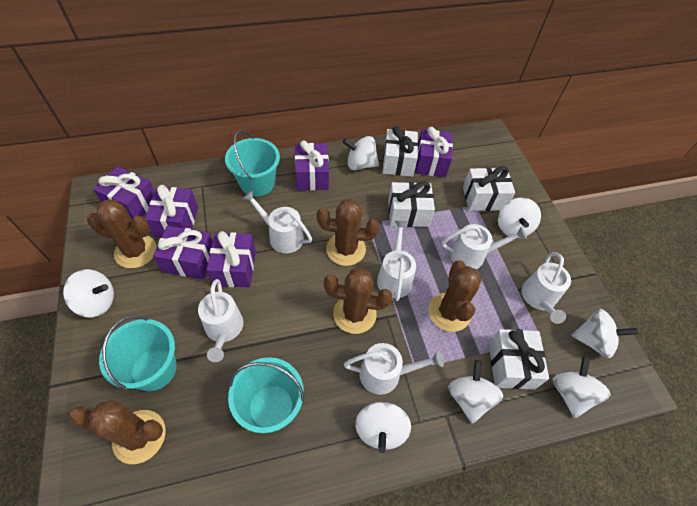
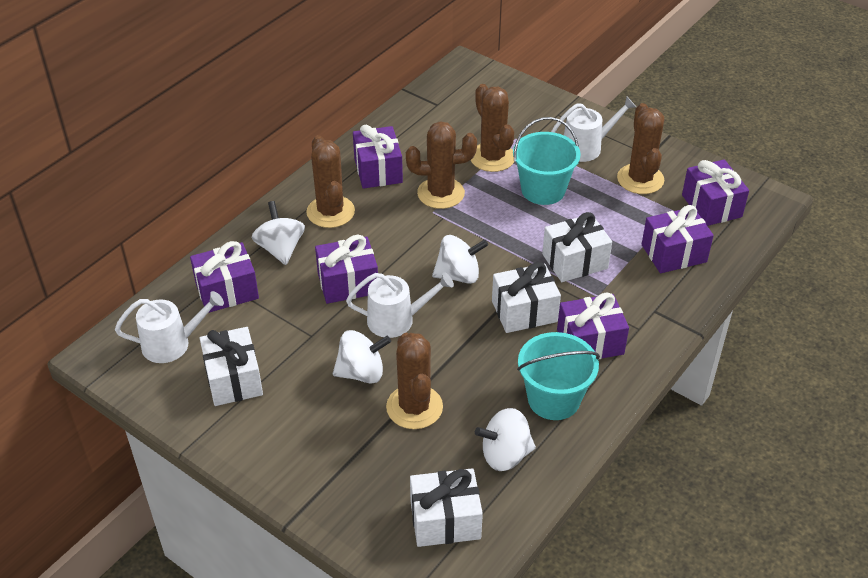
turquoise bucket: [99,315,177,391] [225,130,280,197] [228,357,304,433] = 3 -> [513,117,581,205] [517,332,600,420] = 2
white spinning top: [63,269,114,318] [342,136,379,170] [355,402,411,453] [448,360,503,424] [498,198,541,238] [553,356,611,418] [571,309,638,358] = 7 -> [251,201,305,265] [333,330,391,384] [432,235,488,284] [475,408,536,471] = 4
white watering can: [198,279,244,362] [242,190,312,253] [344,343,444,395] [377,221,416,301] [442,224,527,269] [522,252,571,324] = 6 -> [115,291,224,363] [346,272,454,338] [551,97,636,162] = 3

